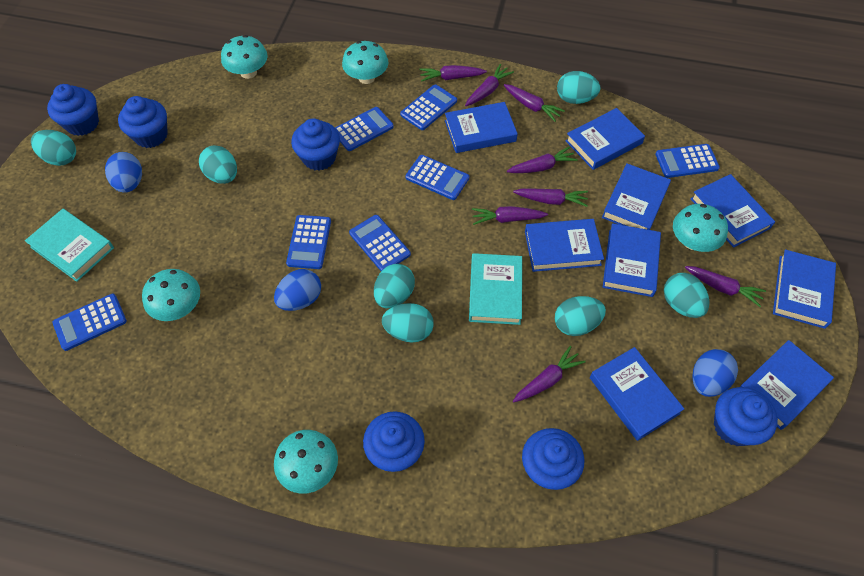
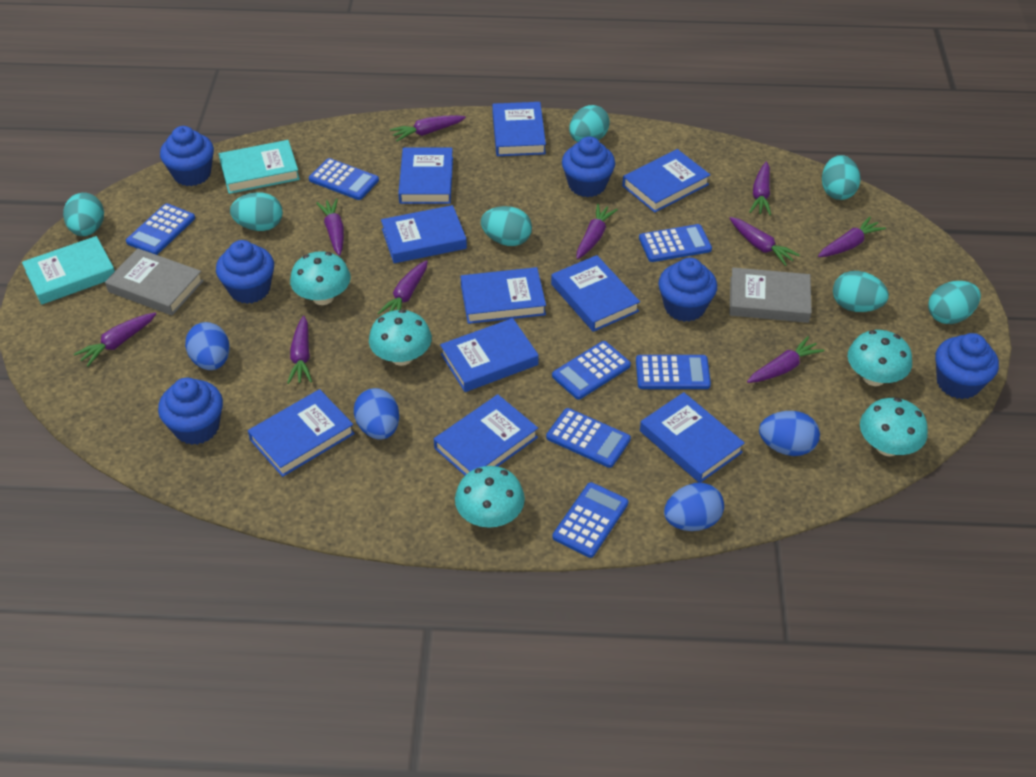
blue book: [445,102,518,153] [525,219,604,272] [565,108,645,170] [590,347,684,441] [602,163,671,230] [603,223,661,297] [690,174,775,248] [740,340,834,430] [773,249,836,329] = 9 -> [248,389,355,477] [381,205,467,263] [398,148,453,204] [434,394,538,475] [440,318,539,392] [461,267,546,324] [492,102,546,156] [551,255,640,332] [622,149,710,213] [640,392,745,483] = 10
blue egg: [105,152,142,193] [274,269,321,311] [692,349,738,397] = 3 -> [185,322,230,370] [354,388,399,440] [664,483,724,531] [759,411,820,456] = 4
grey book: none = 0 -> [105,248,204,315] [729,267,812,323] = 2
purple carrot: [420,65,487,82] [465,64,514,106] [472,206,548,225] [504,84,565,122] [507,146,578,173] [513,189,588,207] [513,346,586,402] [685,266,766,307] = 8 -> [74,312,156,367] [287,316,312,384] [316,199,344,256] [377,260,428,315] [390,115,466,141] [576,204,618,259] [730,217,800,266] [747,336,824,383] [749,162,771,215] [818,217,886,257] = 10

